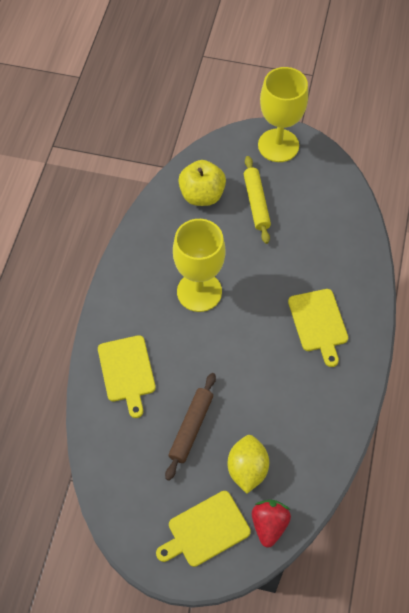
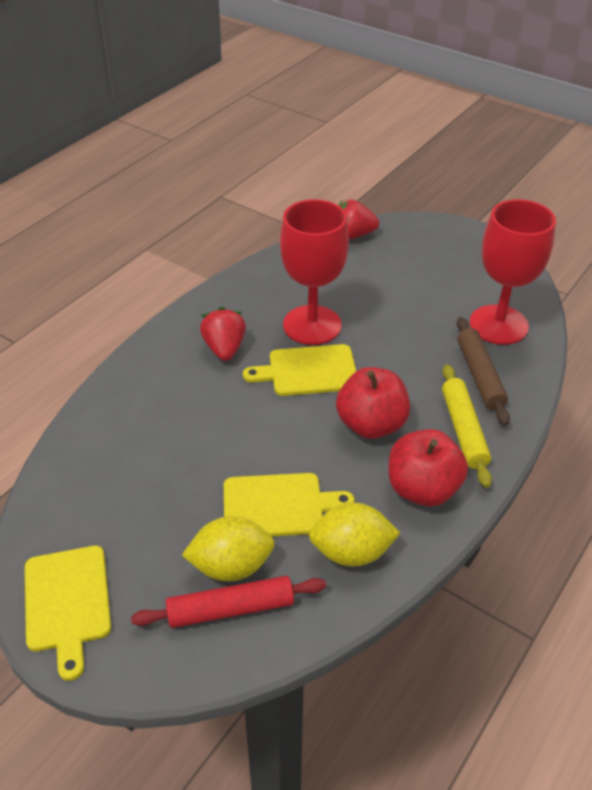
red apple: none = 0 -> [336,367,410,439] [388,429,468,506] = 2
red goblet: none = 0 -> [280,199,349,345] [469,199,556,345] = 2
red rolling pin: none = 0 -> [131,576,326,628] = 1
red strawberry: [252,500,291,548] = 1 -> [200,307,246,361] [338,199,380,239] = 2
yellow apple: [178,160,226,206] = 1 -> none = 0
yellow goblet: [173,219,226,312] [258,67,308,162] = 2 -> none = 0
yellow lemon: [228,435,269,493] = 1 -> [182,516,275,581] [309,502,400,567] = 2

